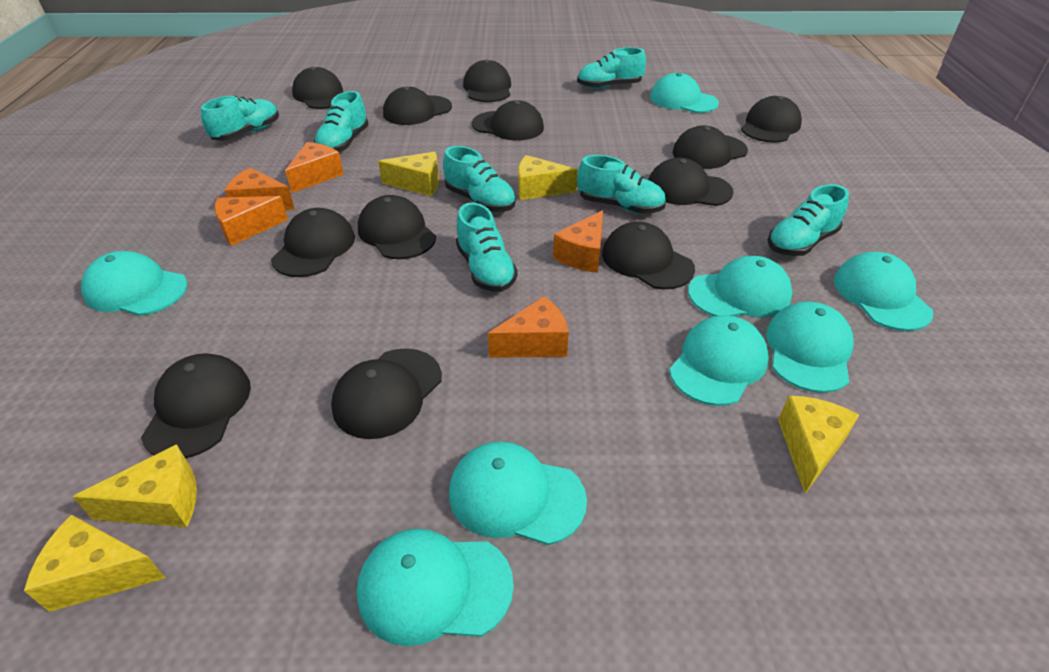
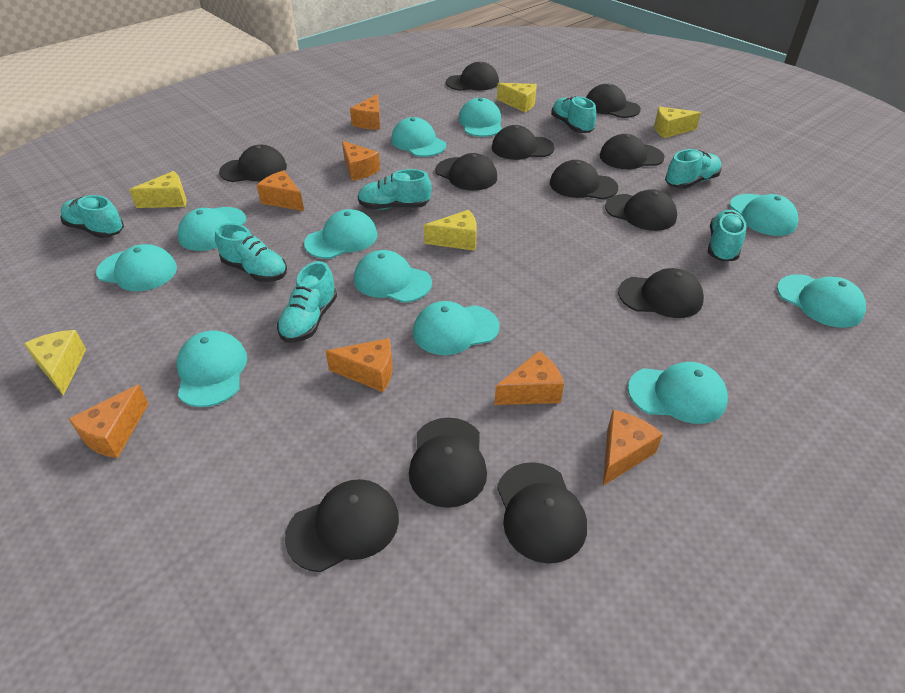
orange cheese: [214,196,288,246] [225,168,295,210] [285,142,344,193] [488,296,569,358] [553,210,603,273] = 5 -> [69,384,149,458] [257,170,304,211] [325,338,392,392] [342,141,380,181] [350,94,380,129] [494,351,564,405] [603,410,663,486] = 7
turquoise cap: [81,251,187,316] [357,529,514,646] [449,442,587,545] [650,73,719,113] [669,315,769,406] [688,256,792,317] [766,301,854,393] [834,252,933,331] = 8 -> [96,244,177,291] [177,207,246,251] [177,330,247,407] [304,209,378,259] [354,250,432,303] [391,117,446,157] [413,301,500,355] [459,98,502,137] [628,362,728,424] [730,194,799,236] [777,274,866,328] = 11

